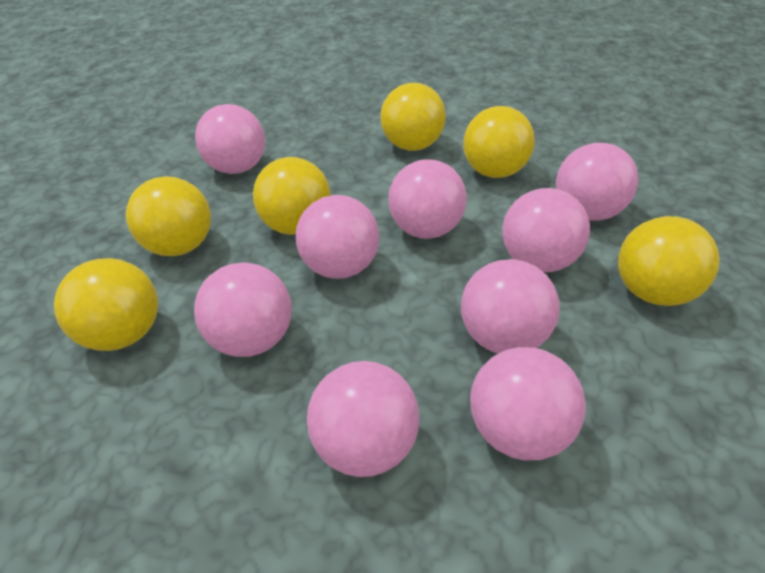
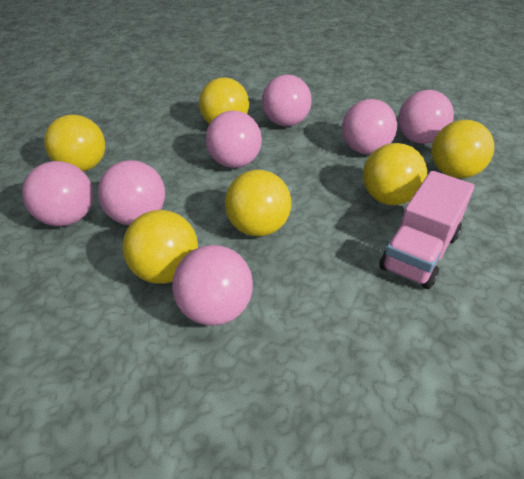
pink ball: [194,262,292,357] [195,104,265,174] [295,195,379,279] [307,361,420,477] [388,159,467,239] [461,259,560,354] [470,347,586,461] [502,188,590,272] [556,143,638,221] = 9 -> [22,161,93,226] [98,160,165,225] [172,245,253,326] [206,111,262,168] [262,75,312,126] [342,99,397,154] [398,90,454,144] = 7
pink truck: none = 0 -> [379,171,475,289] = 1

